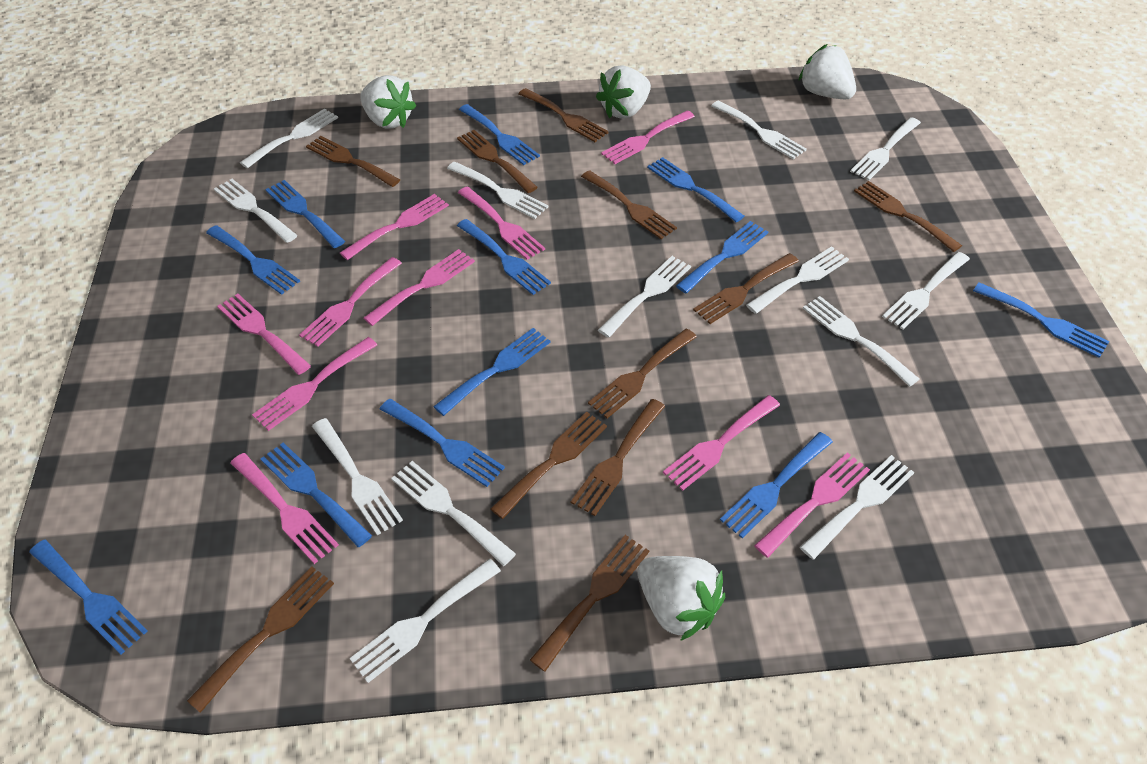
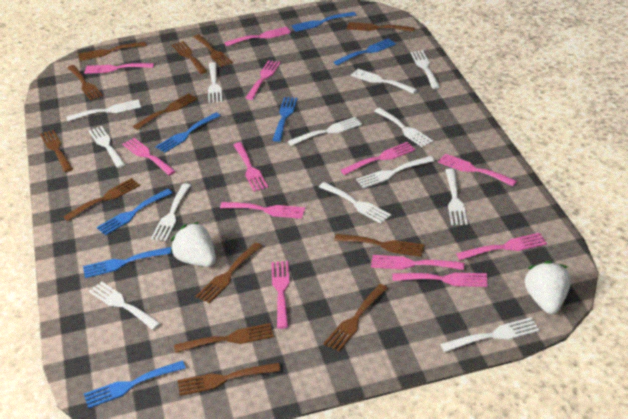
blue fork: [29,540,148,655] [206,225,300,295] [261,442,372,547] [265,180,345,248] [380,399,505,487] [433,328,551,416] [457,219,551,295] [459,104,540,165] [647,157,744,222] [676,221,769,293] [720,432,833,538] [973,282,1109,358] = 12 -> [83,247,173,278] [84,360,186,409] [97,189,173,236] [155,112,221,153] [273,97,297,142] [291,12,356,32] [334,38,396,65] = 7
brown fork: [187,566,334,713] [306,136,400,187] [457,130,538,193] [491,411,607,519] [518,88,609,142] [530,535,649,672] [571,399,665,516] [581,170,677,239] [588,328,697,418] [693,253,799,324] [854,181,962,252] = 11 -> [40,130,73,172] [63,178,140,221] [67,65,103,100] [78,42,146,61] [133,93,197,130] [172,41,207,74] [174,323,274,353] [178,363,281,396] [193,34,233,67] [196,242,263,303] [323,284,388,351] [334,234,425,257] [347,22,414,32] = 13
pink fork: [217,294,311,375] [230,453,339,564] [252,337,377,431] [299,257,402,347] [340,194,449,260] [364,249,475,326] [458,186,545,260] [601,110,695,164] [663,395,780,491] [754,452,870,558] = 10 -> [84,63,154,74] [122,138,176,176] [220,202,305,219] [224,27,291,47] [233,142,268,192] [246,60,281,100] [271,261,290,329] [341,142,415,175] [371,255,464,270] [392,273,488,287] [438,154,517,186] [456,233,547,260] = 12
white strawberry: [360,75,416,129] [596,66,651,119] [638,556,725,641] [798,44,856,100] = 4 -> [171,222,216,267] [525,261,571,314] = 2

